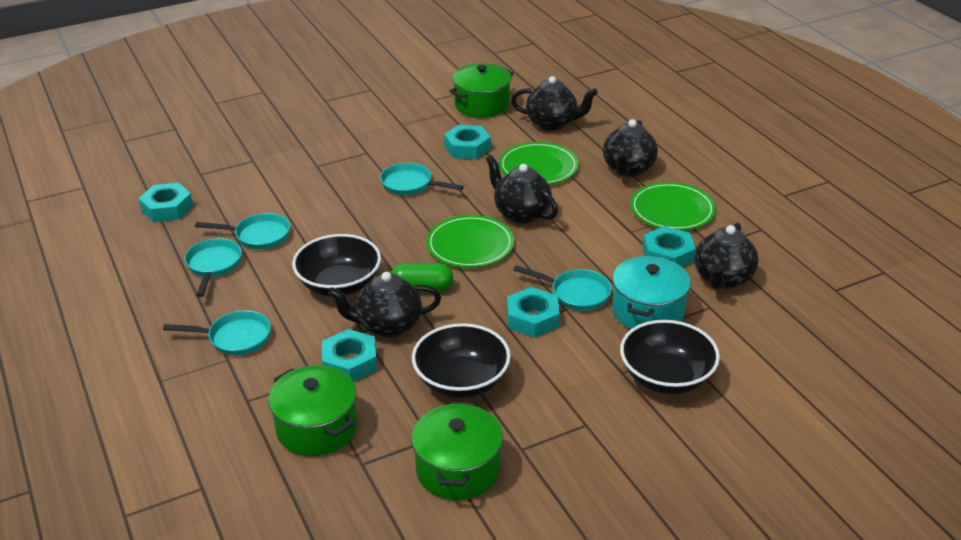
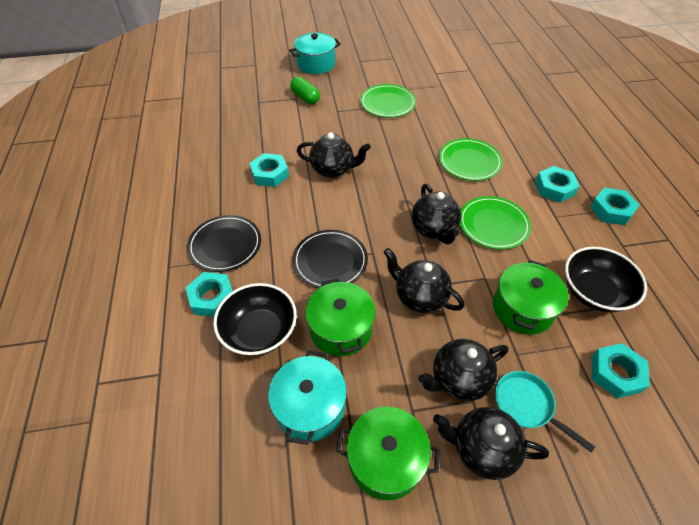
black bowl: [292,234,381,296] [412,323,511,398] [620,320,720,394] = 3 -> [213,283,297,356] [565,247,647,312] = 2
black plate: none = 0 -> [187,215,261,272] [293,230,368,288] = 2
turquoise pan: [163,310,271,355] [184,238,242,297] [195,213,290,249] [380,163,464,195] [513,265,612,311] = 5 -> [495,371,595,453] = 1
turquoise pot: [612,256,691,329] = 1 -> [268,350,347,445] [289,33,341,74] = 2

